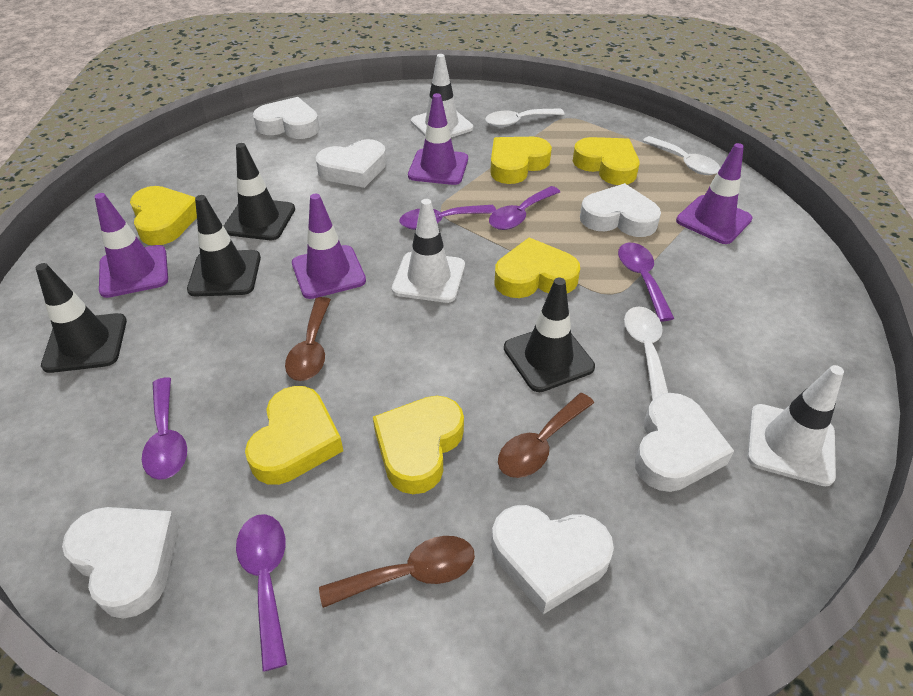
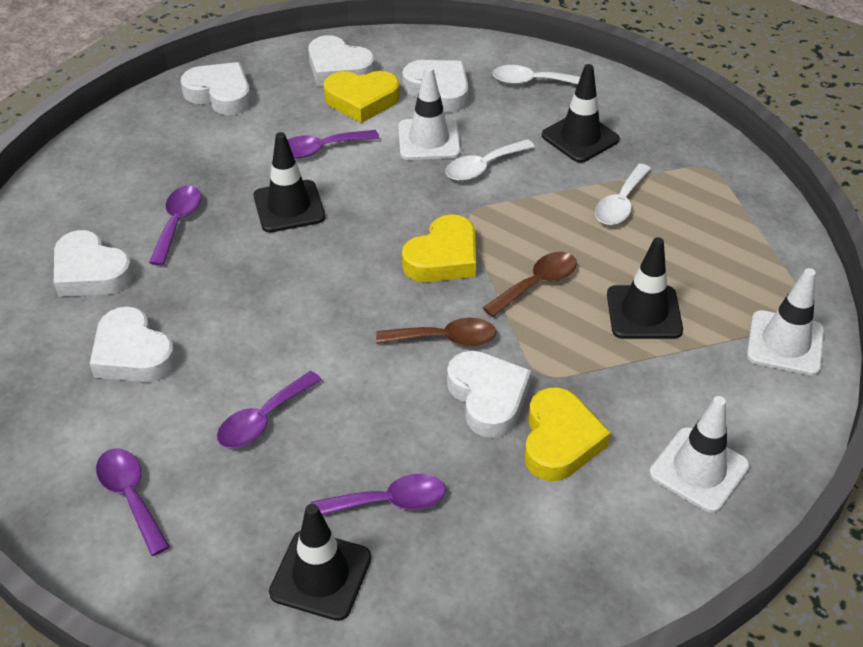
brown spoon: [285,297,331,381] [319,536,475,608] [498,393,594,478] = 3 -> [376,318,497,347] [483,252,577,317] = 2
purple traffic cone: [94,193,168,298] [292,194,366,299] [408,93,468,185] [676,143,752,244] = 4 -> none = 0
yellow heart: [130,186,197,245] [245,386,343,485] [373,396,464,494] [490,137,552,184] [494,238,580,298] [573,137,639,185] = 6 -> [324,71,400,123] [402,214,476,282] [524,387,611,481] = 3

